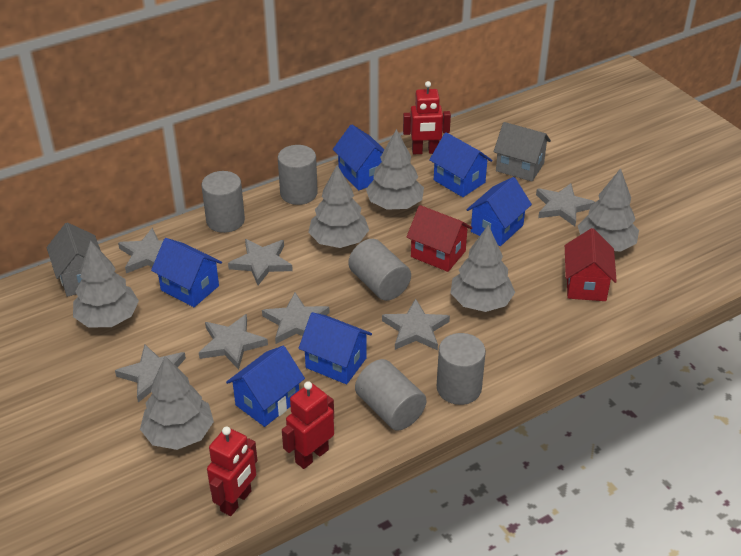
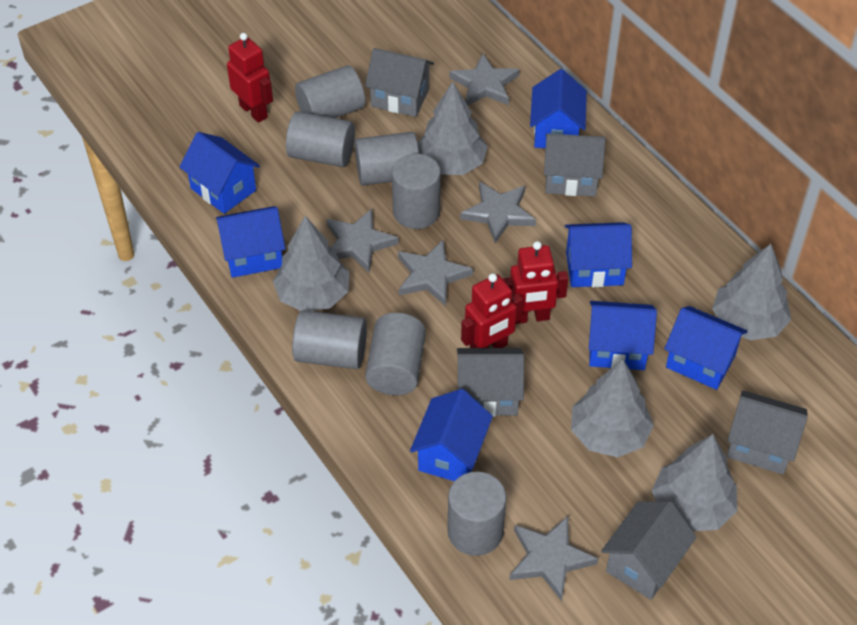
blue house: [151,238,222,307] [226,346,305,427] [299,312,372,384] [333,125,385,190] [429,132,493,197] [467,177,532,246] = 6 -> [179,132,260,214] [216,206,285,278] [410,389,493,481] [530,69,587,148] [565,222,632,287] [589,301,657,370] [664,306,748,390] = 7
grey cylinder: [202,171,245,233] [278,145,318,205] [348,239,411,301] [355,359,426,431] [437,333,486,405] = 5 -> [286,111,355,167] [292,310,367,369] [295,65,365,118] [355,132,419,186] [365,313,426,395] [392,154,441,229] [447,472,506,556] = 7
grey house: [47,223,101,297] [494,122,551,182] = 2 -> [365,48,434,117] [457,348,524,417] [544,133,605,196] [601,501,696,600] [727,390,808,474] = 5
grey star: [115,345,186,403] [118,227,182,273] [199,314,268,370] [228,239,293,285] [262,292,329,344] [382,298,450,351] [536,183,595,226] = 7 -> [326,209,399,273] [398,240,473,306] [449,54,519,105] [460,182,536,243] [509,516,598,601] = 5
grey tree: [73,241,139,327] [140,356,214,450] [308,165,369,248] [366,129,424,210] [451,225,515,312] [578,168,639,252] = 6 -> [273,216,349,311] [417,82,487,175] [571,359,654,457] [652,434,737,531] [712,244,791,340] = 5
red house: [407,205,472,272] [565,228,617,301] = 2 -> none = 0

